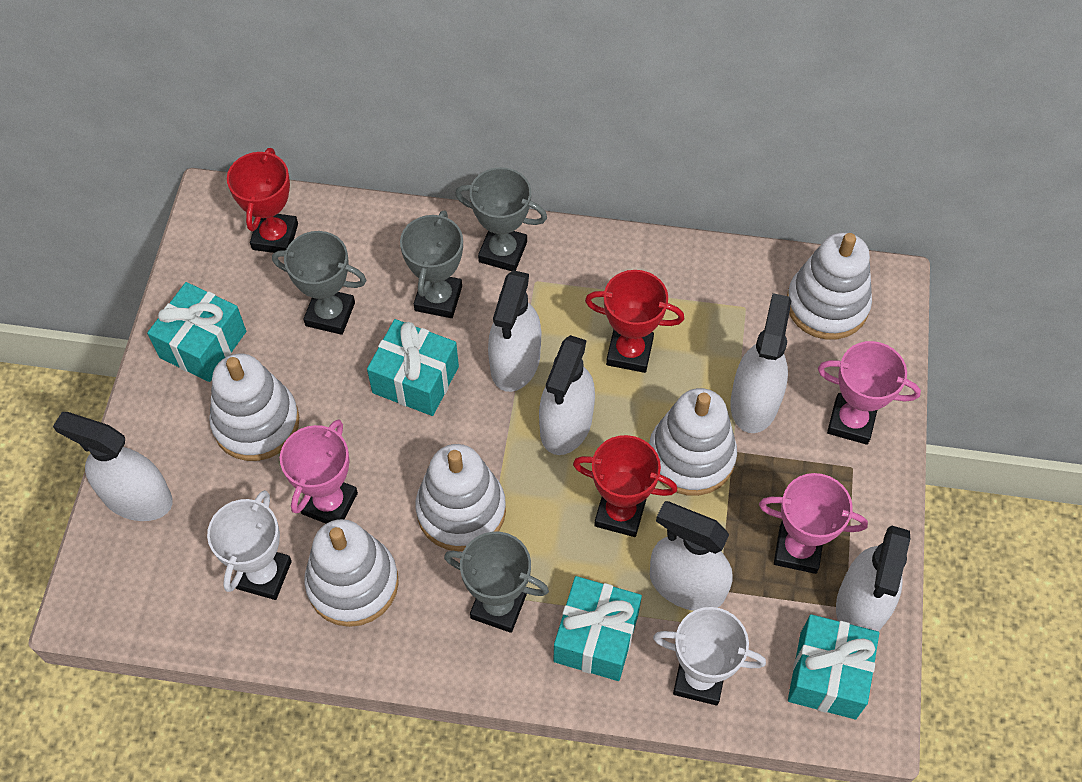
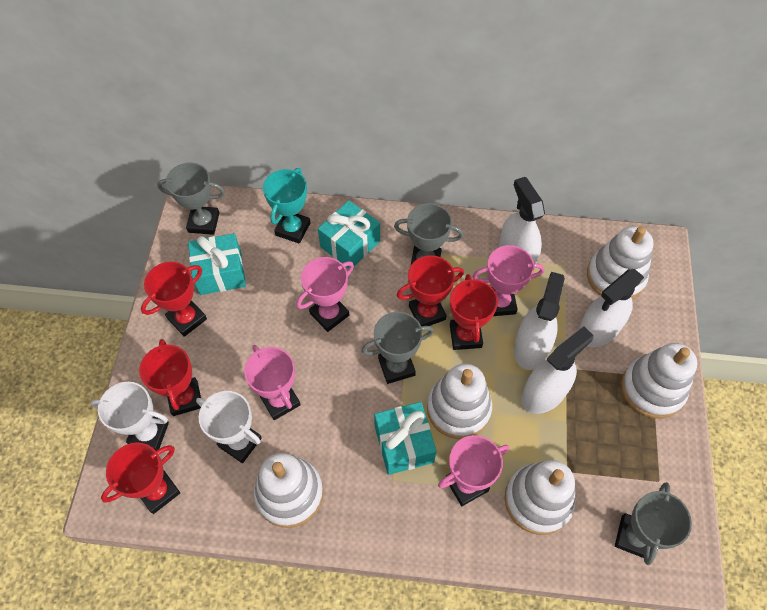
pink trophy: [280,419,358,524] [759,473,868,574] [818,341,921,445] = 3 -> [244,345,301,420] [296,257,354,332] [438,435,509,506] [473,245,544,316] = 4
red trophy: [227,148,298,253] [573,435,677,537] [585,270,684,373] = 3 -> [101,442,180,514] [139,339,201,416] [141,262,207,337] [396,255,464,326] [450,274,498,350] = 5
turquoise gift: [147,282,246,382] [367,319,459,416] [553,576,642,681] [788,614,879,719] = 4 -> [188,233,246,295] [318,200,380,269] [374,402,437,475] = 3
turquoise trophy: none = 0 -> [263,168,310,243] = 1
white spray bottle: [53,412,173,521] [488,270,541,392] [539,335,595,455] [650,501,733,611] [730,293,791,433] [836,526,910,632] = 6 -> [499,177,545,263] [514,272,565,370] [521,326,593,414] [578,269,644,347] = 4

